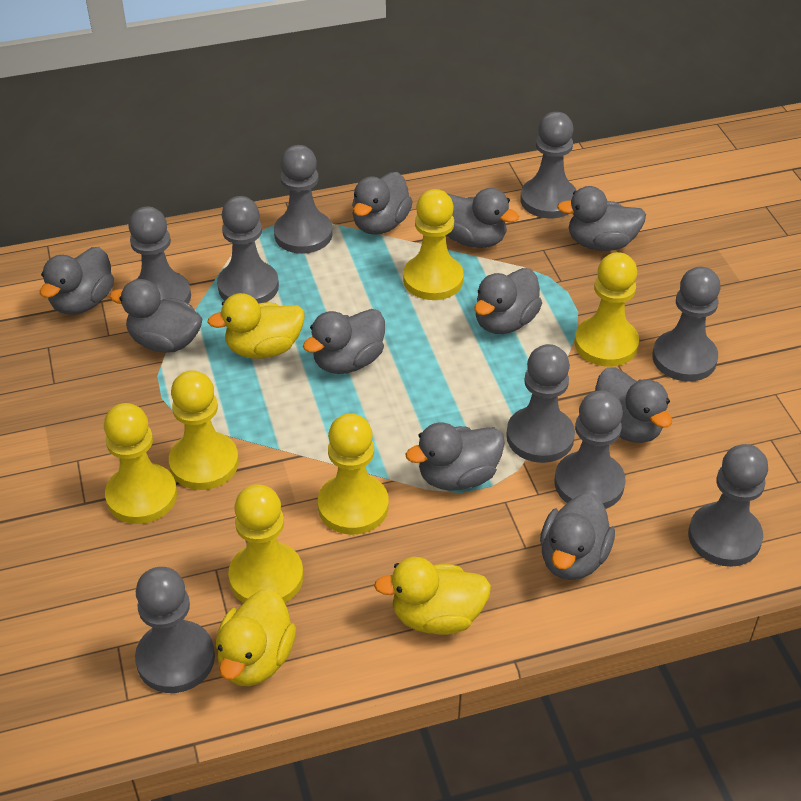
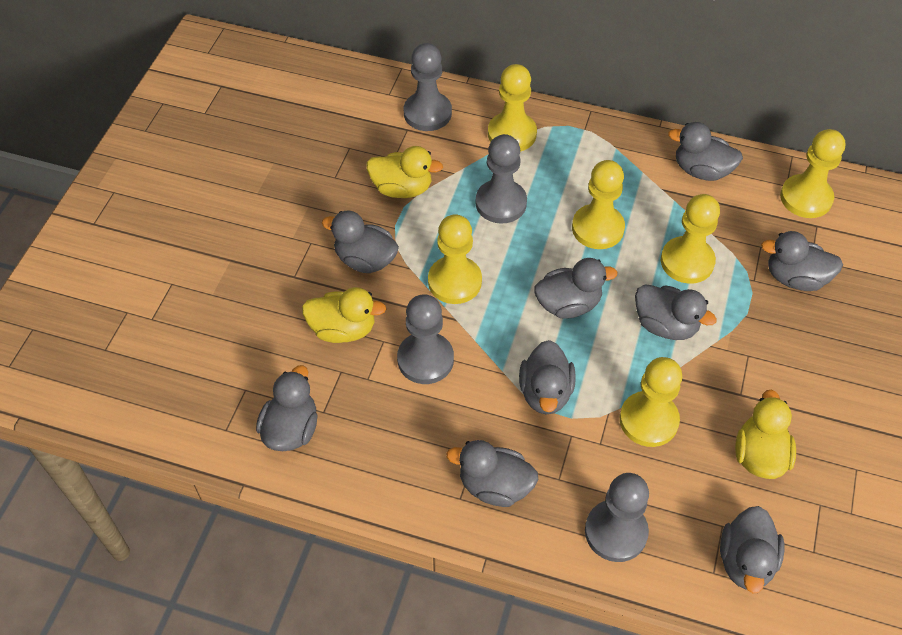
grey duck: [40,247,114,315] [110,279,202,353] [303,309,385,374] [352,172,413,235] [406,422,505,491] [447,188,519,248] [474,268,542,334] [540,493,615,580] [557,186,646,251] [595,367,672,443] = 10 -> [256,365,318,451] [322,211,399,273] [446,440,538,507] [519,340,576,414] [534,258,617,319] [635,284,717,340] [668,122,743,181] [720,506,784,593] [761,231,843,291] = 9
grey pawn: [129,206,191,304] [135,567,215,693] [217,196,279,304] [274,145,333,254] [506,344,575,463] [520,112,577,218] [555,391,626,509] [652,267,721,382] [688,444,768,567] = 9 -> [397,295,454,384] [404,43,452,131] [476,134,527,224] [585,473,649,562] = 4

